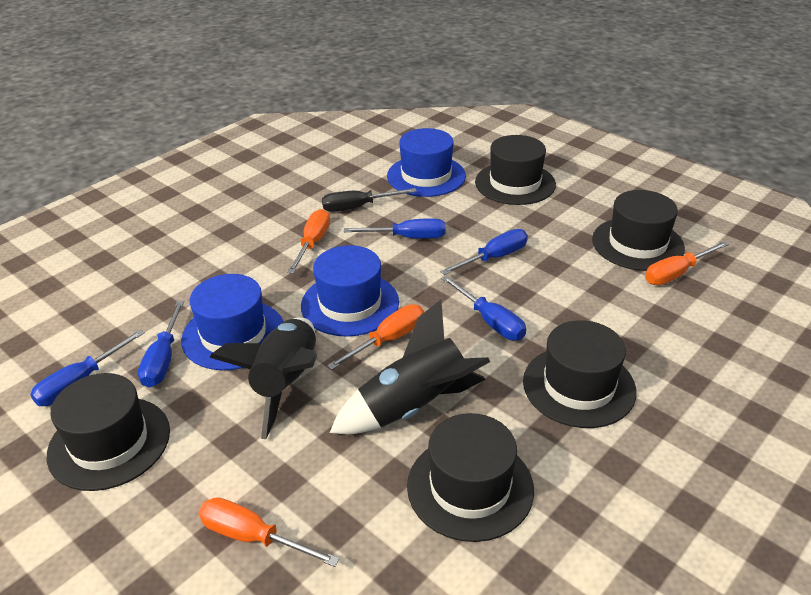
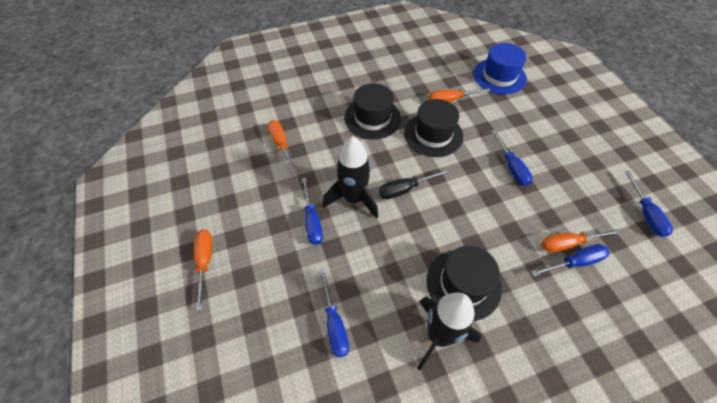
black hat: [47,373,170,491] [407,413,534,542] [475,135,556,205] [523,320,636,428] [592,190,685,271] = 5 -> [344,83,401,140] [404,99,463,157] [426,246,502,321] = 3
blue hat: [181,274,284,370] [301,245,399,337] [387,128,466,197] = 3 -> [473,43,527,95] = 1

